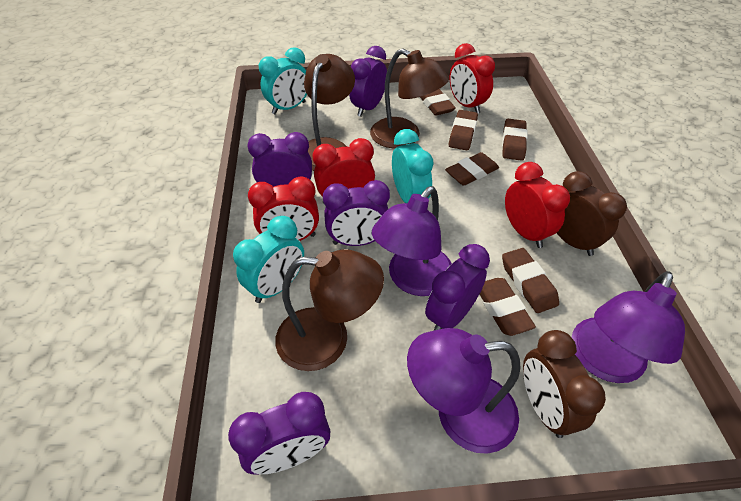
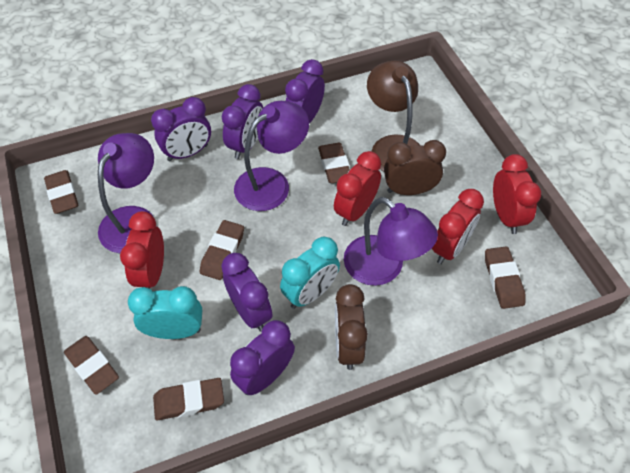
brown lamp: [275,249,384,371] [304,54,355,171] [370,49,449,148] = 3 -> [367,61,420,171] = 1
turquoise clock: [233,216,304,303] [259,47,307,114] [392,129,434,203] = 3 -> [128,286,202,339] [280,237,340,309] = 2

